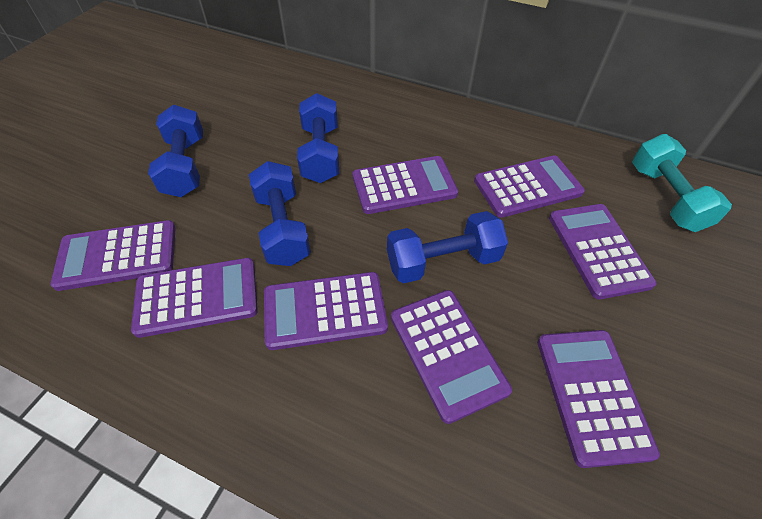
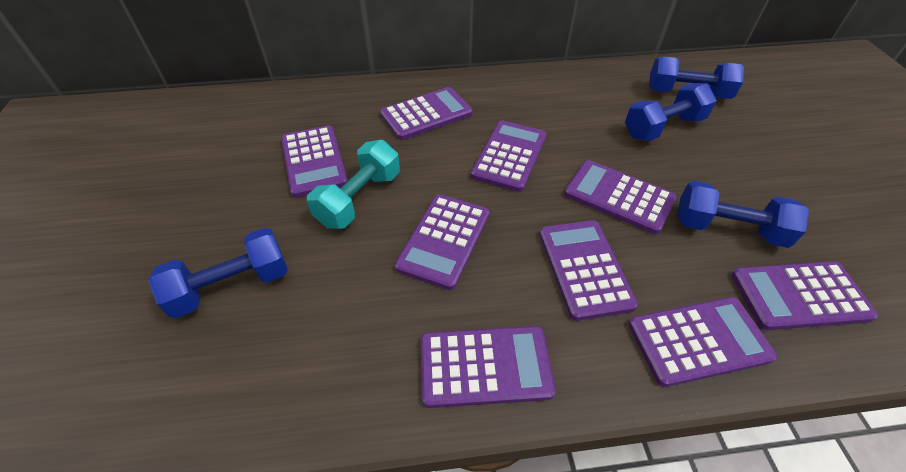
purple calculator: [50,220,176,291] [131,258,258,338] [264,272,388,350] [352,156,458,214] [391,290,512,424] [474,155,585,218] [537,330,660,468] [549,204,657,299] = 8 -> [281,125,348,198] [380,87,473,140] [395,194,490,290] [421,326,556,408] [471,121,547,192] [539,220,638,321] [564,160,677,234] [628,297,777,387] [731,261,878,330] = 9

